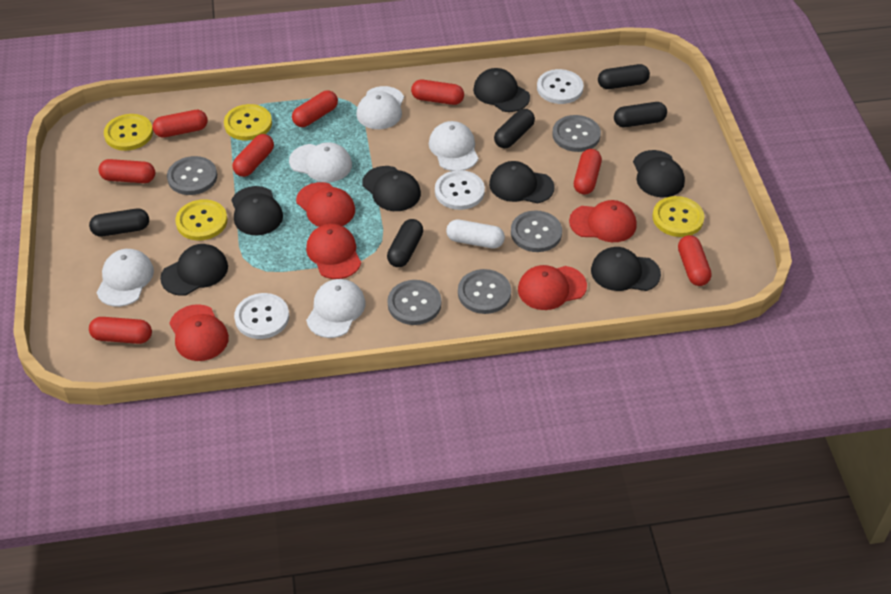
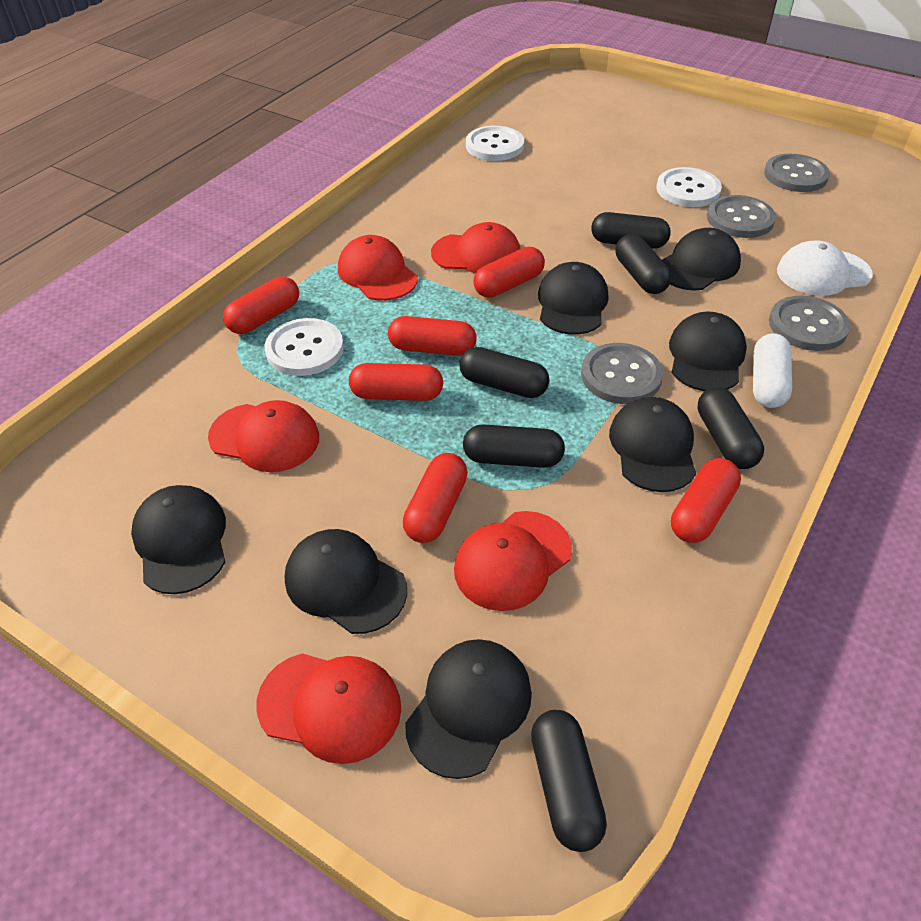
black capsule: [89,209,149,236] [387,219,423,267] [494,109,535,148] [598,64,650,89] [614,102,667,127] = 5 -> [459,347,549,398] [463,424,565,468] [531,710,607,852] [591,212,671,249] [616,234,671,294] [697,387,764,469] = 6
grey button: [167,156,217,195] [387,280,441,325] [458,269,511,314] [511,210,562,252] [552,115,601,152] = 5 -> [581,343,663,404] [707,195,776,238] [764,154,830,192] [769,296,850,351] = 4
red capsule: [89,317,152,344] [98,159,155,183] [152,110,208,138] [232,134,274,177] [292,90,338,127] [411,80,464,105] [574,149,602,195] [678,235,711,286] = 8 -> [223,276,299,334] [349,363,443,401] [388,316,477,356] [403,453,468,543] [473,247,545,298] [671,458,741,543] = 6
white cap: [96,249,154,307] [289,142,352,182] [306,279,365,338] [356,86,404,129] [429,121,479,171] = 5 -> [777,240,873,296] = 1
yellow button: [104,114,153,151] [175,199,227,241] [224,104,272,141] [653,196,704,237] = 4 -> none = 0

